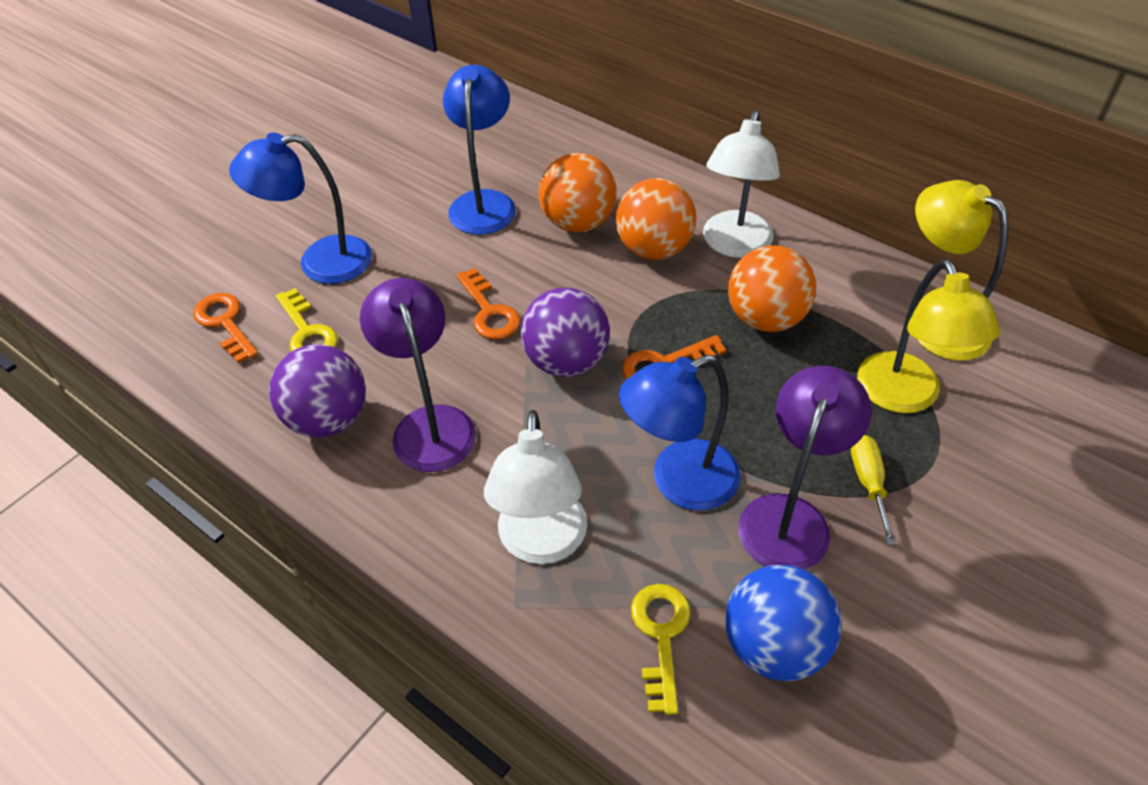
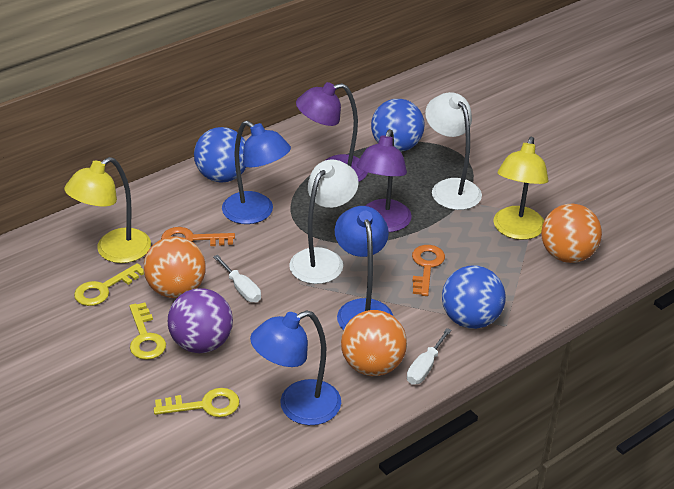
blue ball: [725,565,842,681] = 1 -> [194,127,246,183] [371,99,425,152] [442,266,506,329] = 3
orange key: [193,293,258,364] [456,268,520,340] [622,335,726,380] = 3 -> [161,227,235,246] [412,245,445,296] = 2
purple ball: [269,344,366,437] [521,287,610,377] = 2 -> [168,288,233,353] = 1
white screwdriver: none = 0 -> [213,255,261,302] [407,328,452,385] = 2
yellow key: [276,288,338,352] [631,584,691,715] = 2 -> [74,263,144,306] [129,303,166,360] [154,388,239,417] = 3
yellow screwdriver: [851,435,897,545] = 1 -> none = 0

